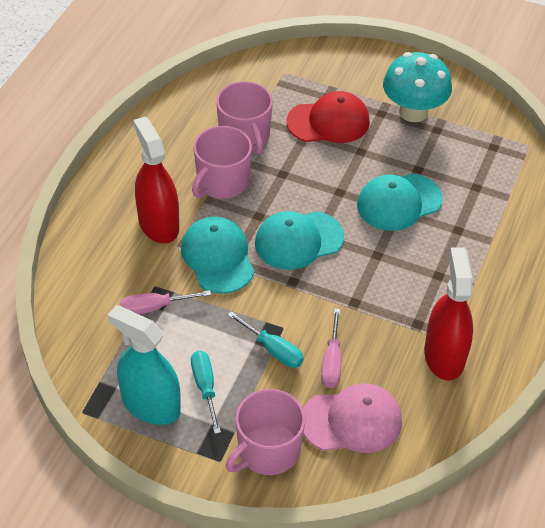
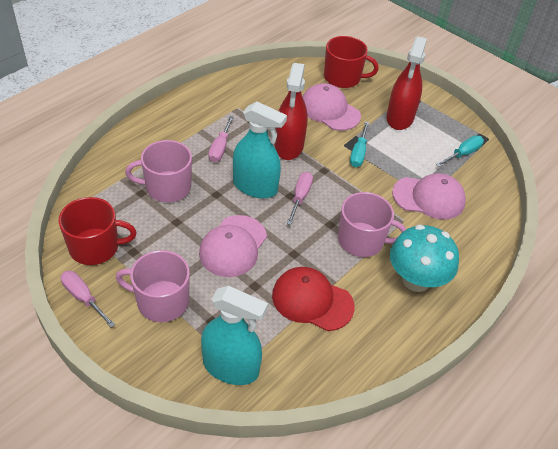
pink cap: [303,383,402,453] = 1 -> [199,215,267,277] [302,83,361,131] [392,173,466,220] = 3
pink screwdriver: [120,290,211,314] [321,308,341,388] = 2 -> [61,271,115,327] [208,116,234,162] [287,172,313,225] = 3
red mug: none = 0 -> [59,197,137,265] [324,36,379,88] = 2
turquoise cap: [181,216,255,294] [255,211,344,270] [357,174,443,231] = 3 -> none = 0
turquoise spray bottle: [107,305,181,425] = 1 -> [201,286,268,385] [233,101,287,198] = 2

